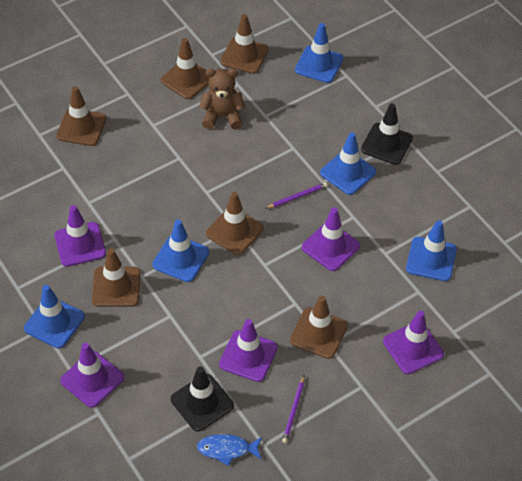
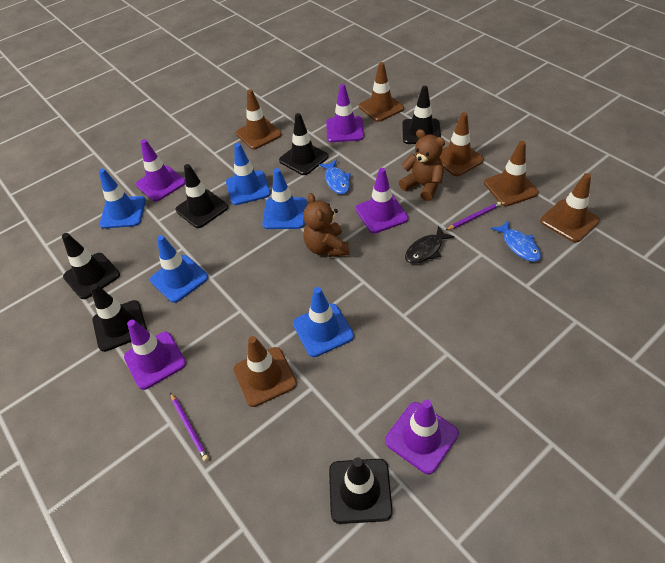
black fish: none = 0 -> [405,226,455,264] = 1
black traffic cone: [171,367,234,431] [361,103,413,165] = 2 -> [62,233,120,299] [90,284,147,352] [176,164,228,228] [279,113,328,175] [329,457,393,524] [402,86,441,144] = 6
blue fish: [197,434,262,466] = 1 -> [319,159,351,194] [491,220,541,262] = 2
brown teddy bear: [199,69,245,129] = 1 -> [303,193,349,257] [399,129,445,201] = 2

